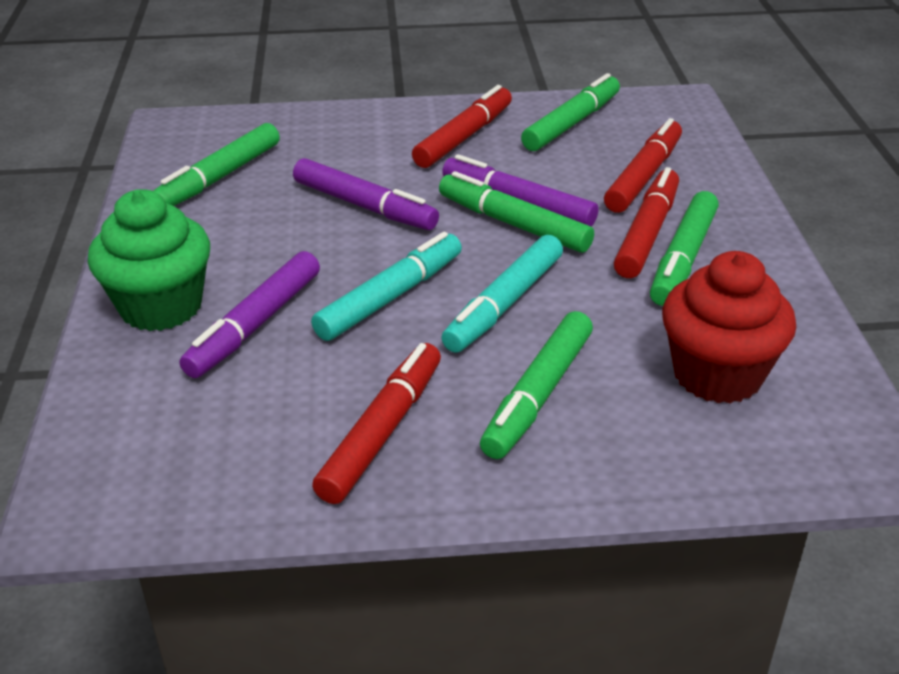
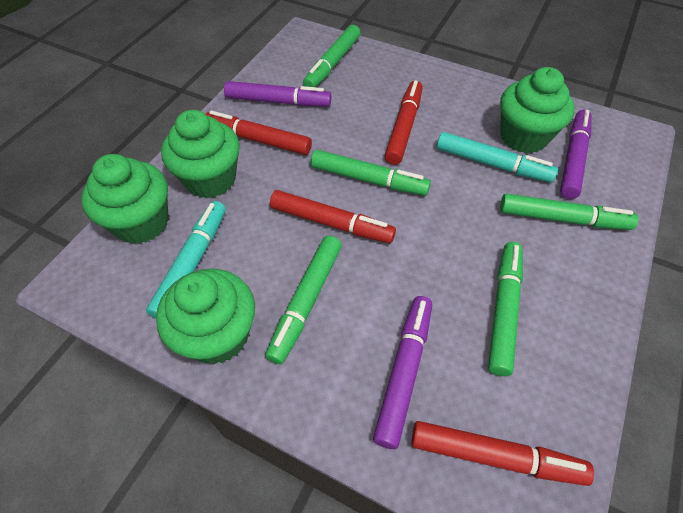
green cupcake: [88,189,210,331] = 1 -> [81,154,169,244] [156,269,255,364] [161,110,240,198] [500,67,575,153] = 4
red cupcake: [662,251,796,404] = 1 -> none = 0

